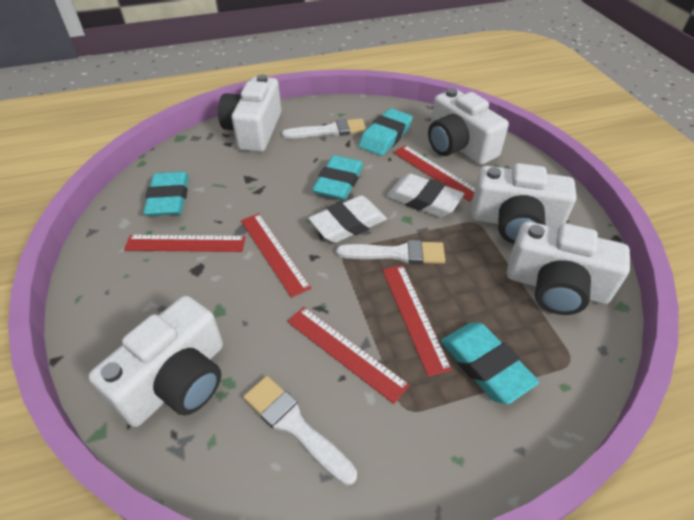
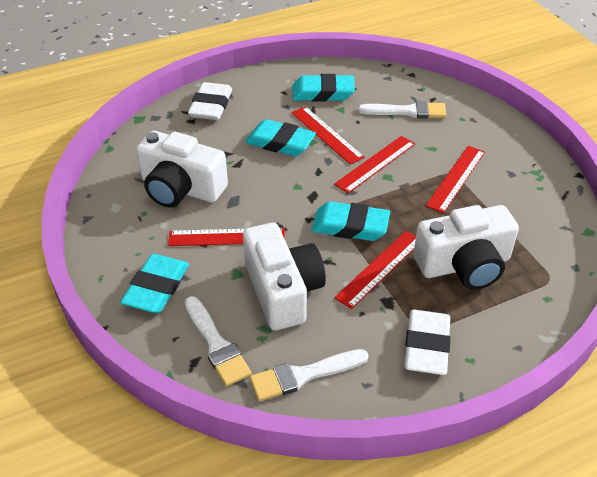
white camera: [88,296,223,427] [218,74,281,152] [428,88,509,165] [471,163,577,244] [507,221,630,315] = 5 -> [136,131,228,208] [243,222,326,330] [413,205,519,290] = 3

